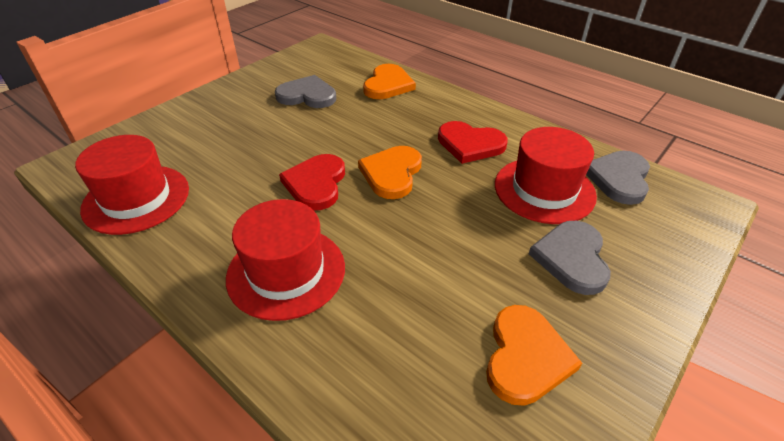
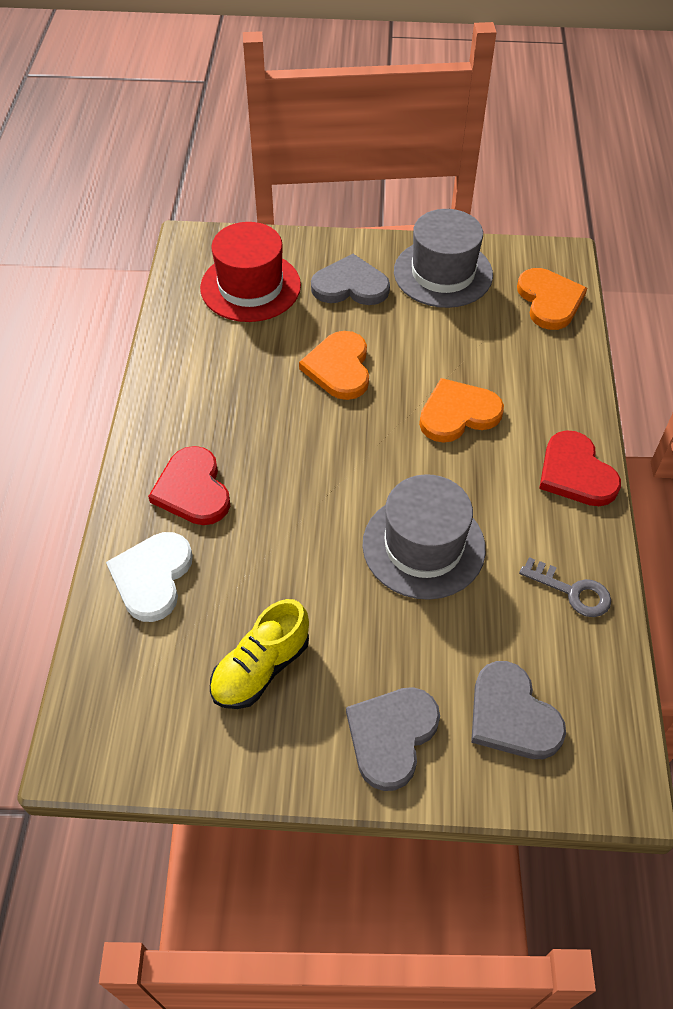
grey hat: none = 0 -> [363,474,486,600] [394,209,493,308] = 2
grey key: none = 0 -> [519,557,611,617] = 1
red hat: [75,135,189,235] [226,199,345,321] [495,127,597,224] = 3 -> [200,222,301,322] = 1
white heart: none = 0 -> [106,532,193,622] = 1
yellow shoe: none = 0 -> [210,599,309,709] = 1

